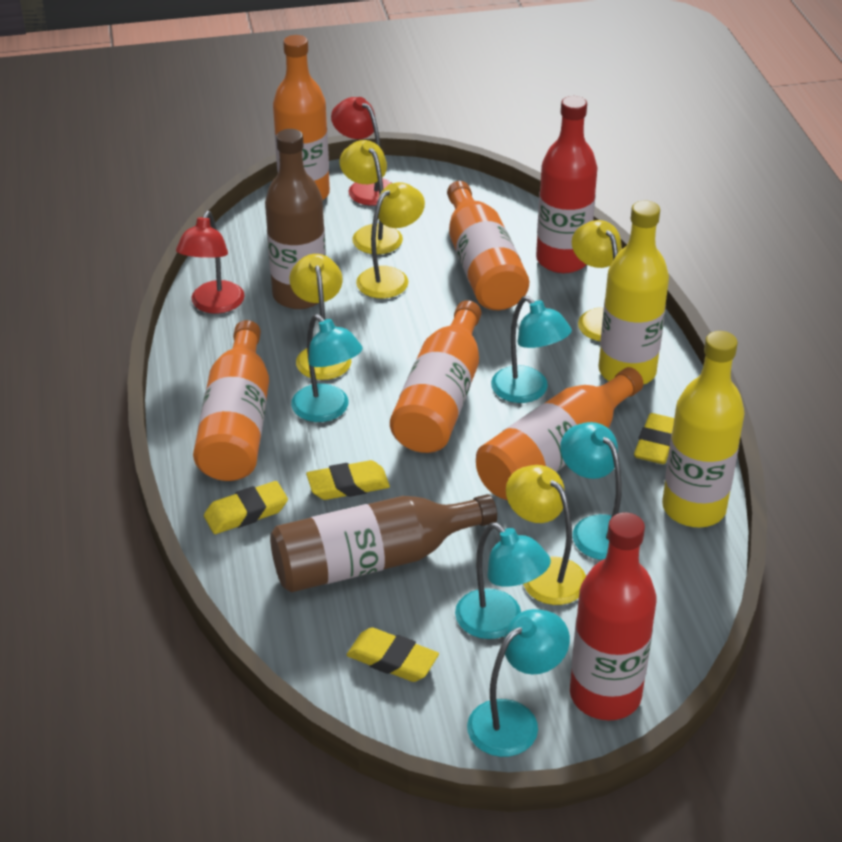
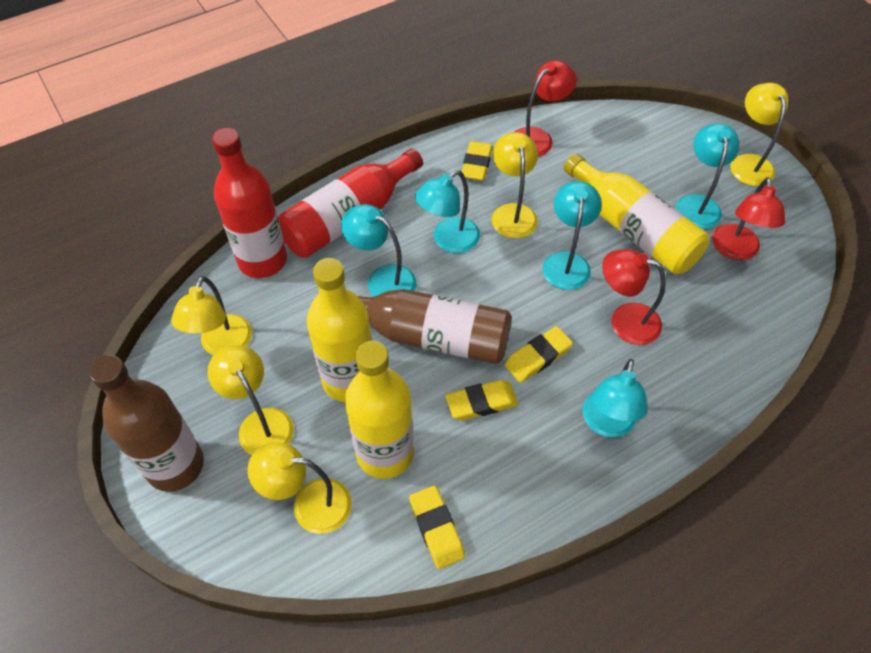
orange bottle: [193,320,269,481] [273,35,330,200] [390,300,481,453] [447,181,529,310] [476,367,644,500] = 5 -> none = 0
red lamp: [176,211,245,314] [331,97,391,206] = 2 -> [515,60,577,157] [602,249,666,345] [712,177,785,260] = 3
yellow bottle: [598,201,669,385] [662,331,745,527] = 2 -> [307,258,372,402] [345,341,414,479] [564,153,709,274] = 3

